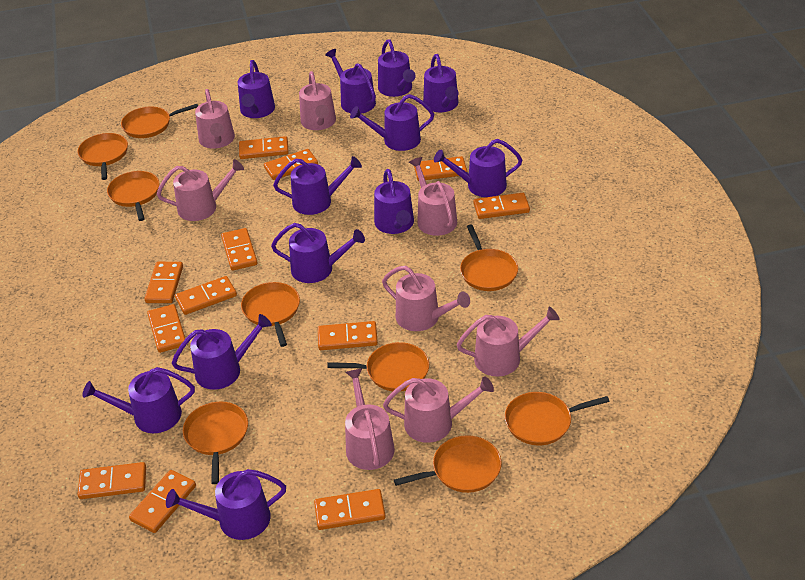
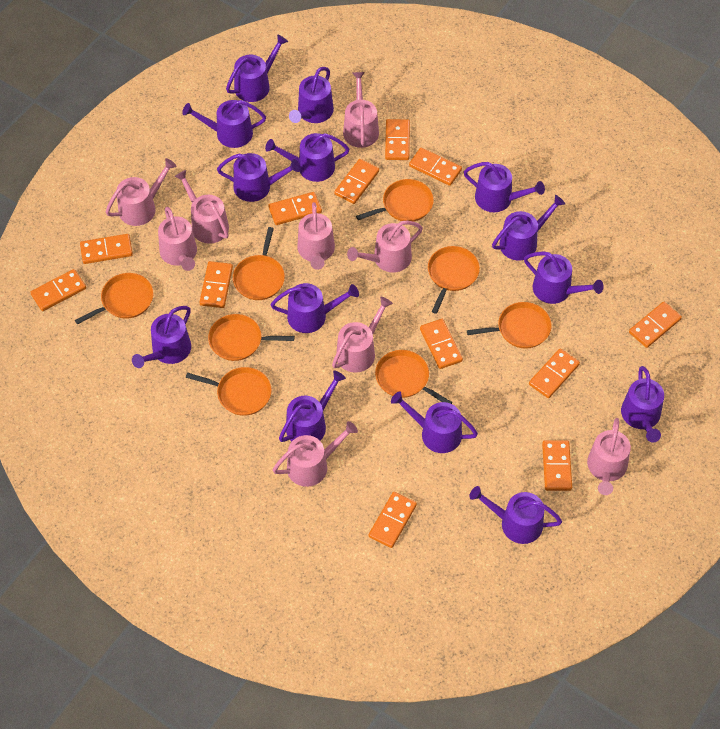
orange pan: [78,133,128,180] [107,171,160,221] [121,104,198,138] [183,402,248,484] [241,282,300,347] [327,342,429,391] [394,435,502,493] [460,224,518,291] [505,392,610,445] = 9 -> [75,273,154,325] [186,367,272,416] [208,314,294,361] [233,227,285,300] [356,179,434,222] [375,350,452,404] [428,246,480,314] [467,302,551,349] = 8
pink watering can: [157,159,244,221] [195,89,235,148] [299,71,336,130] [345,369,395,470] [382,266,470,331] [383,376,494,443] [409,157,457,236] [457,307,560,377] = 8 -> [106,158,177,226] [158,207,197,271] [174,170,229,244] [273,421,358,487] [297,202,335,270] [332,297,393,373] [343,72,379,148] [347,221,423,273] [587,418,631,495] = 9
purple watering can: [83,367,195,433] [166,469,286,540] [172,314,272,390] [238,60,275,118] [271,223,365,283] [273,156,362,215] [325,49,376,114] [350,94,434,151] [374,169,414,234] [378,39,416,97] [423,54,459,112] [434,139,522,197] = 12 -> [132,306,191,368] [182,100,266,148] [217,153,301,202] [226,34,288,102] [265,133,350,182] [271,283,359,333] [279,371,346,442] [289,67,334,123] [391,391,478,453] [464,162,545,212] [469,486,562,544] [492,195,565,261] [524,251,604,304] [621,366,664,443] = 14

